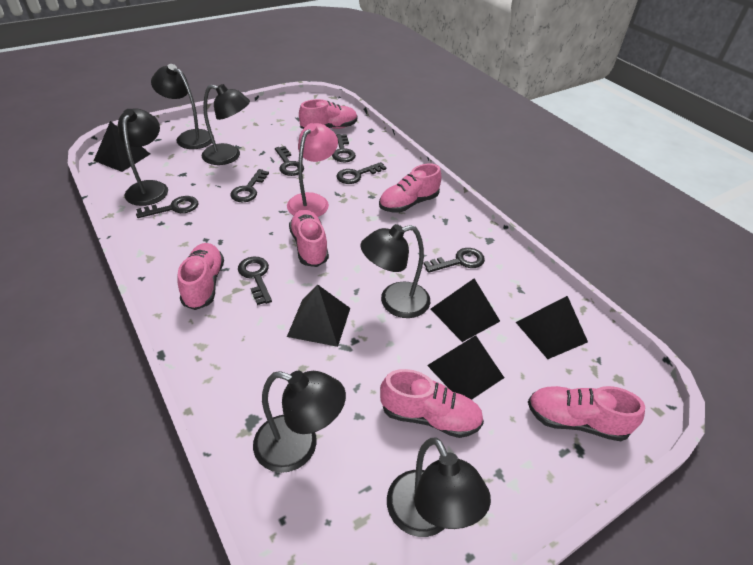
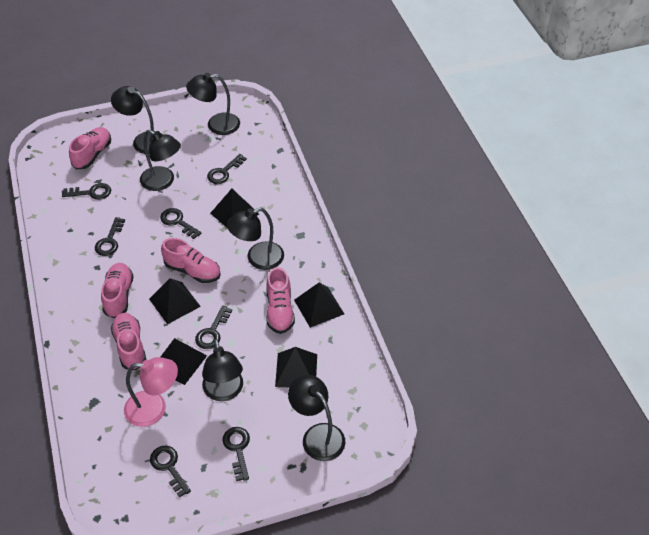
pink shoe: [177,243,224,310] [289,210,329,267] [299,99,357,129] [379,164,441,213] [380,369,484,438] [528,386,645,441] = 6 -> [69,127,111,169] [101,263,134,318] [111,313,146,370] [161,238,221,283] [266,267,295,334] = 5

